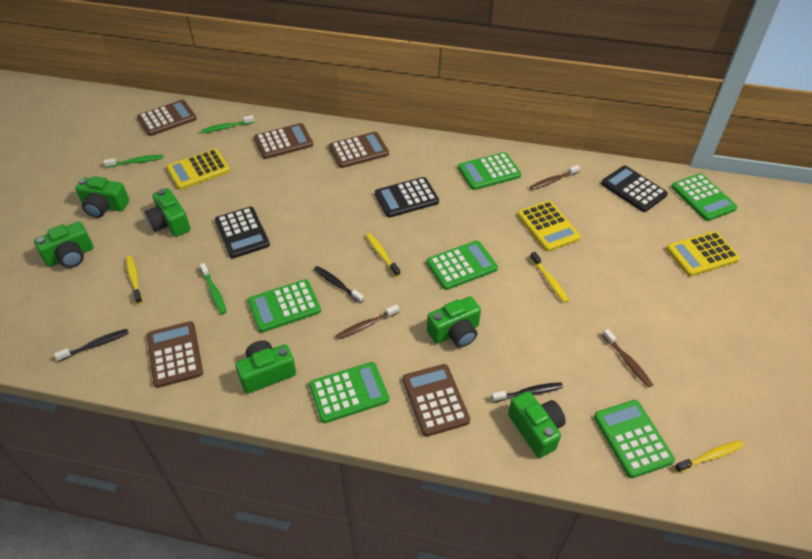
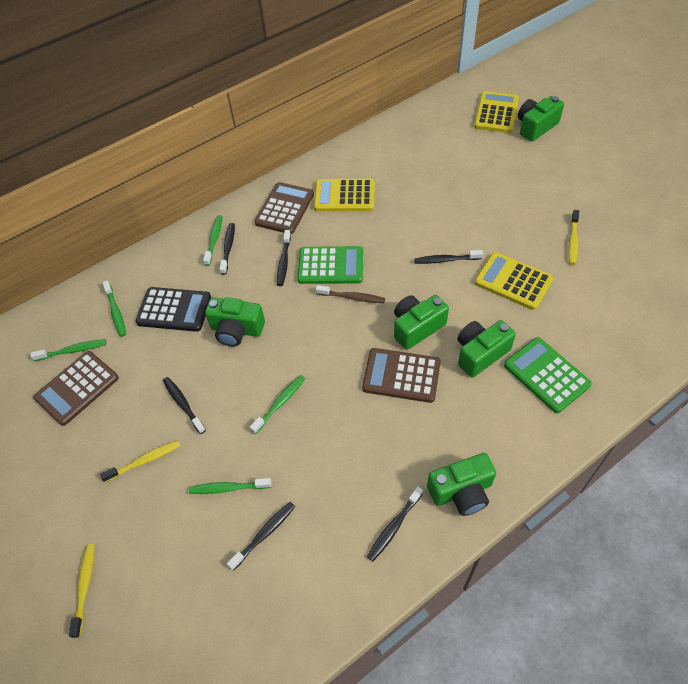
black calculator: [215,207,270,258] [375,177,439,218] [601,166,668,212] = 3 -> [136,287,211,332] = 1
black toothbrush: [54,329,129,362] [314,266,364,303] [491,382,563,402] = 3 -> [163,377,206,434] [220,223,235,275] [227,502,295,571] [277,230,291,286] [367,486,423,561] [414,250,483,264] = 6
brown calculator: [137,100,197,136] [147,321,203,388] [254,123,313,159] [329,132,389,168] [403,364,470,437] = 5 -> [33,351,119,426] [255,182,314,234] [362,348,441,403] = 3
brown toothbrush: [336,304,399,339] [530,165,580,190] [602,329,653,388] = 3 -> [316,285,385,303] = 1
green calculator: [248,279,321,332] [309,362,389,423] [426,241,498,290] [458,152,521,190] [594,400,675,478] [671,174,737,221] = 6 -> [297,246,363,284] [504,337,592,413] = 2
green camera: [34,221,93,268] [75,176,129,218] [145,188,191,237] [235,340,296,394] [427,296,481,348] [508,391,566,458] = 6 -> [205,297,265,347] [394,295,449,350] [427,453,496,516] [457,320,516,377] [518,96,564,142] = 5
green toothbrush: [104,155,163,168] [200,263,227,314] [201,115,255,133] = 3 -> [31,339,106,361] [102,281,126,337] [189,478,272,494] [203,215,223,266] [250,375,305,434] = 5
yellow toothbrush: [126,255,143,304] [366,233,400,277] [530,252,569,303] [674,440,744,473] = 4 -> [69,544,94,638] [100,440,181,482] [568,210,579,265] = 3

